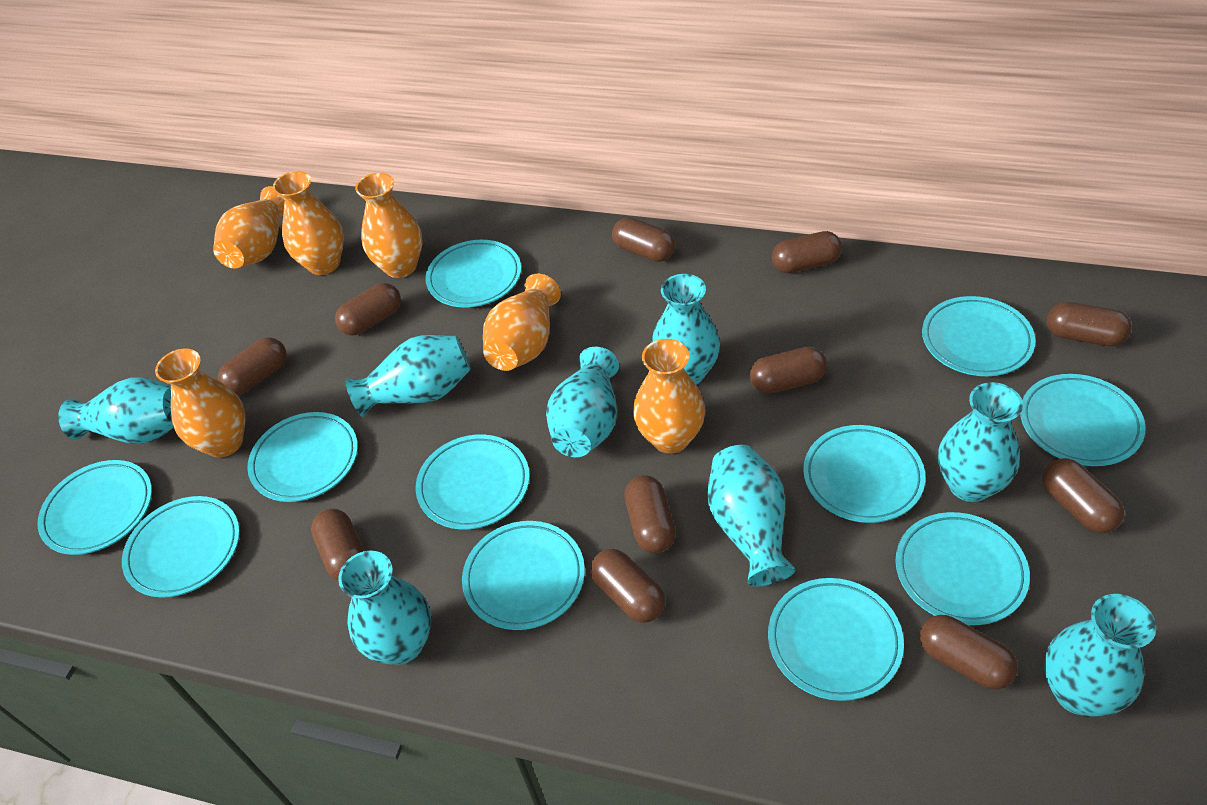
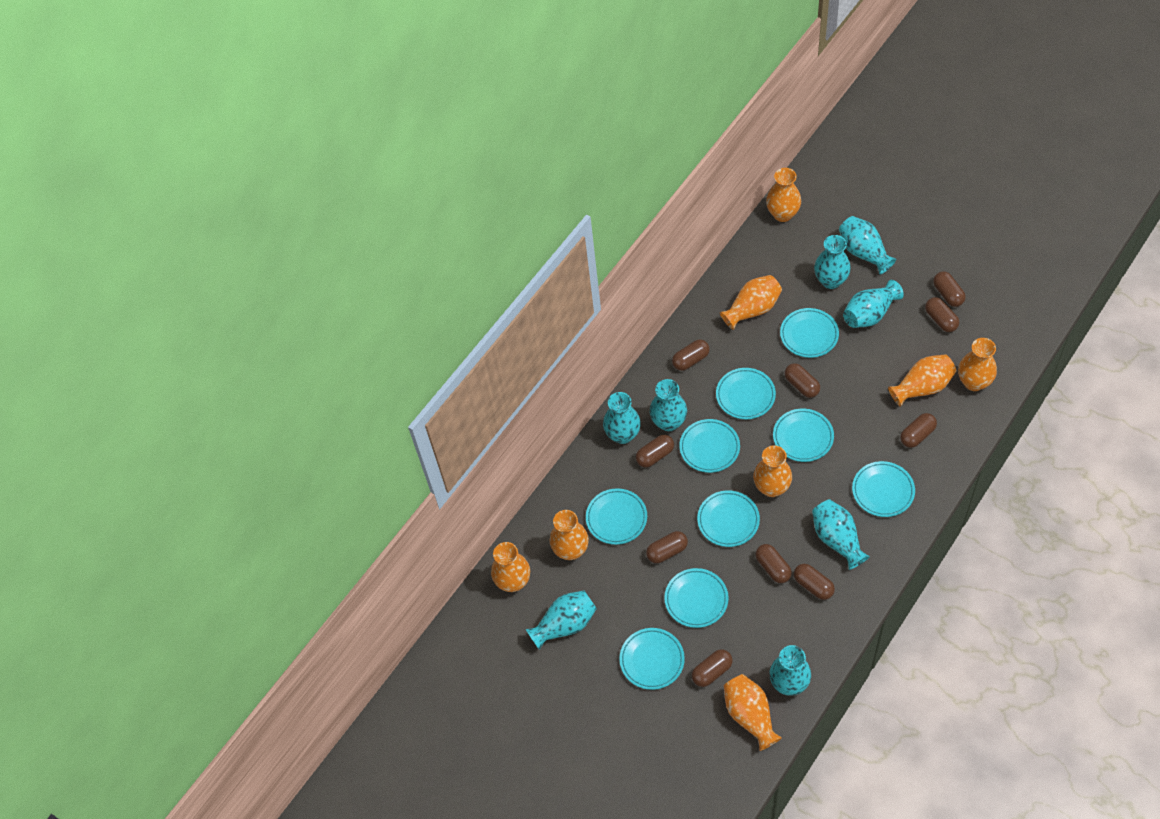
brown capsule: [218,337,287,395] [311,509,365,581] [335,283,401,336] [590,549,665,623] [612,217,675,262] [624,475,676,554] [750,347,827,394] [772,231,842,273] [920,615,1018,689] [1042,458,1124,533] [1047,302,1132,346] = 11 -> [636,434,674,468] [646,531,688,563] [672,339,710,371] [692,649,733,687] [755,544,792,583] [785,363,820,398] [794,564,835,600] [900,413,937,448] [925,297,959,332] [933,271,966,307] = 10
orange vase: [155,349,246,458] [213,186,285,268] [273,171,344,275] [355,173,423,278] [483,274,561,371] [633,339,705,454] = 6 -> [491,542,530,592] [550,510,589,560] [720,275,782,330] [724,674,782,751] [753,445,792,497] [766,168,801,222] [888,354,956,407] [958,338,997,391] = 8
turquoise plate: [37,460,152,555] [122,496,240,598] [247,412,358,502] [416,434,530,530] [425,240,521,308] [462,521,585,630] [768,578,904,701] [803,425,925,523] [896,512,1030,625] [922,296,1036,376] [1020,374,1146,466] = 11 -> [586,488,647,545] [619,628,685,690] [664,568,729,628] [679,419,740,473] [697,490,760,547] [716,368,776,419] [773,409,834,462] [780,308,839,358] [852,461,915,517] = 9

